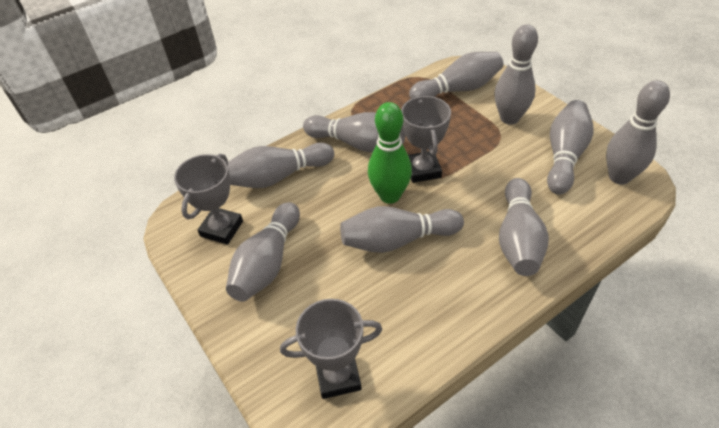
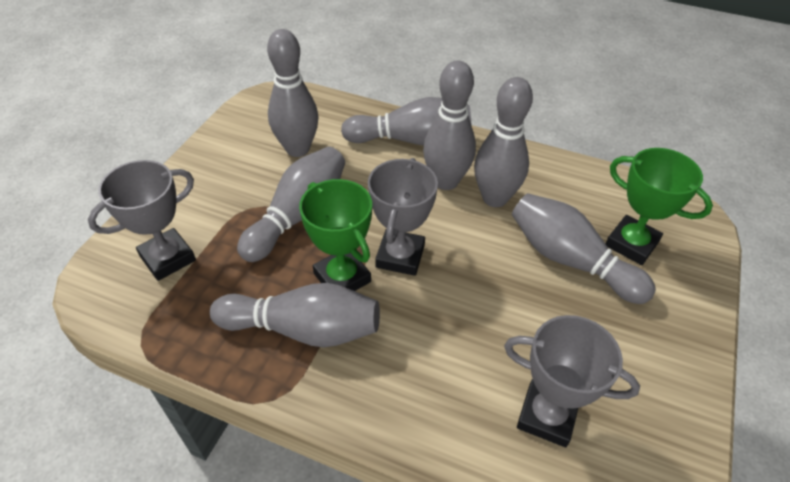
green bowling pin: [368,102,412,204] = 1 -> none = 0
green trophy: none = 0 -> [299,179,372,291] [606,148,713,265] = 2
grey bowling pin: [226,202,300,302] [228,143,334,188] [303,112,405,152] [340,206,464,253] [409,52,503,99] [494,24,538,125] [499,178,549,276] [547,100,594,195] [606,80,670,185] = 9 -> [210,283,380,347] [237,147,345,262] [267,29,319,157] [341,97,471,146] [423,61,476,190] [474,77,533,207] [512,193,656,304] = 7

